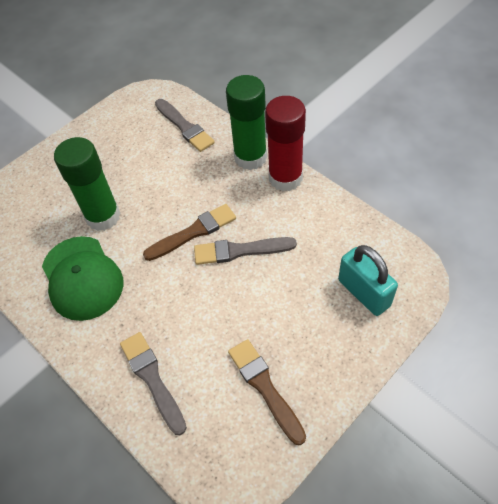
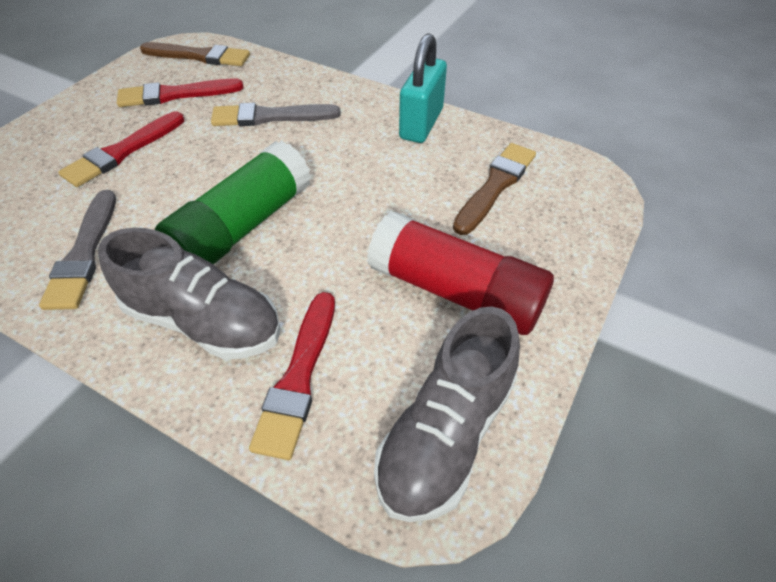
green cap: [42,236,123,321] = 1 -> none = 0
green glue stick: [54,137,121,231] [226,75,267,170] = 2 -> [155,141,311,264] = 1
grey brush: [120,332,187,435] [155,99,215,152] [194,237,297,265] = 3 -> [39,190,116,310] [211,103,341,126] = 2
grey shoe: none = 0 -> [98,228,281,360] [374,306,520,522] = 2
red brush: none = 0 -> [58,112,184,187] [117,78,244,107] [249,292,335,460] = 3

